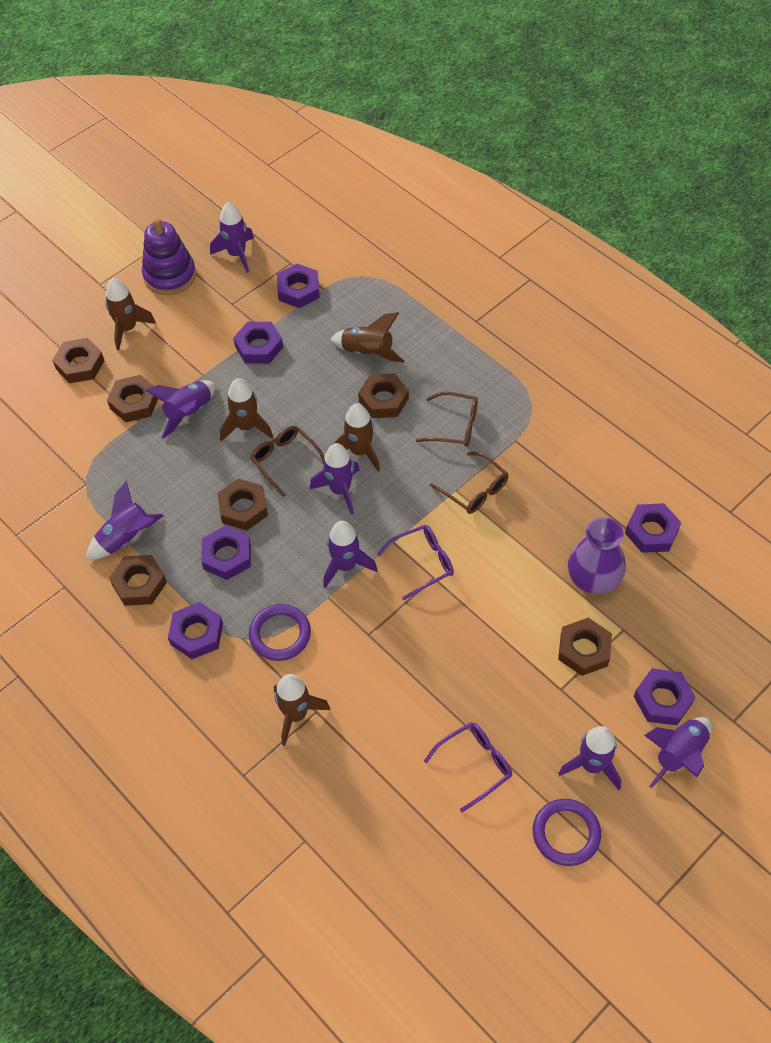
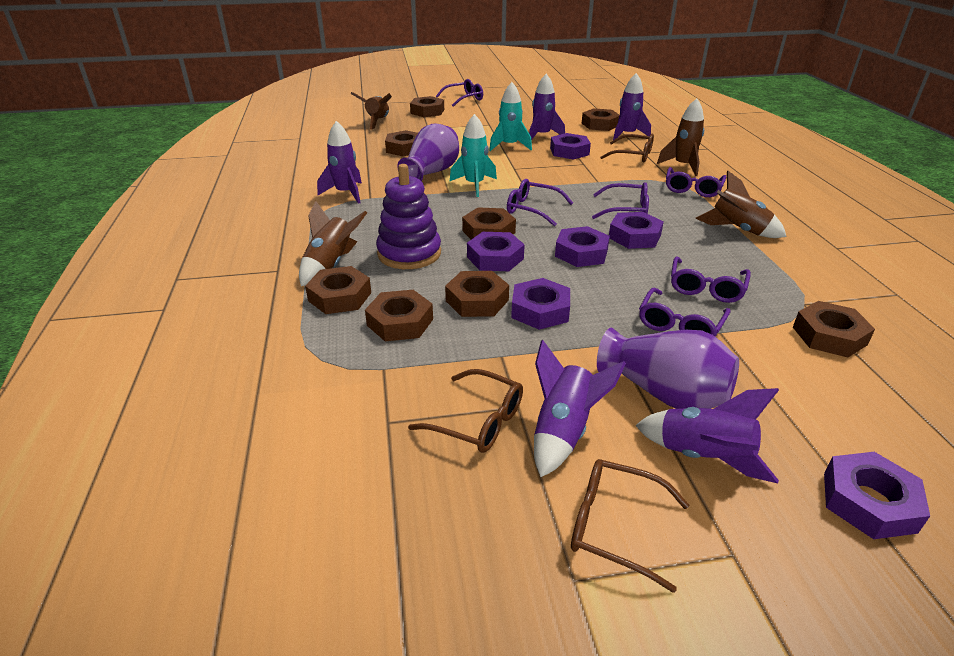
brown nut: [52,338,104,383] [107,375,158,422] [109,555,167,606] [217,479,268,530] [358,373,409,418] [558,618,612,676] = 6 -> [305,266,371,314] [365,290,433,341] [385,130,418,156] [410,96,444,117] [445,271,509,317] [462,207,516,239] [581,108,620,131] [793,301,875,357] = 8
brown rocket: [105,278,156,350] [220,378,273,441] [274,674,330,746] [330,312,405,363] [333,403,380,471] = 5 -> [299,201,367,286] [350,92,392,129] [657,98,704,176] [695,171,787,238] = 4
purple glasses: [377,525,454,600] [424,722,512,812] = 2 -> [436,79,483,107] [507,179,573,226] [592,182,649,219] [639,288,731,337] [666,167,726,197] [671,256,751,303] = 6
purple ring: [249,604,311,661] [533,799,601,866] = 2 -> none = 0
purple rocket: [86,481,164,560] [145,380,216,439] [210,202,254,273] [310,443,360,515] [323,521,377,588] [558,726,621,790] [644,717,712,788] = 7 -> [317,121,362,204] [529,74,565,140] [534,340,626,477] [613,73,651,140] [635,388,779,483] = 5
purple vase: [568,517,626,594] = 1 -> [397,123,459,181] [597,328,739,409] = 2
turquoise rocket: none = 0 -> [450,114,497,197] [489,82,532,151] = 2

